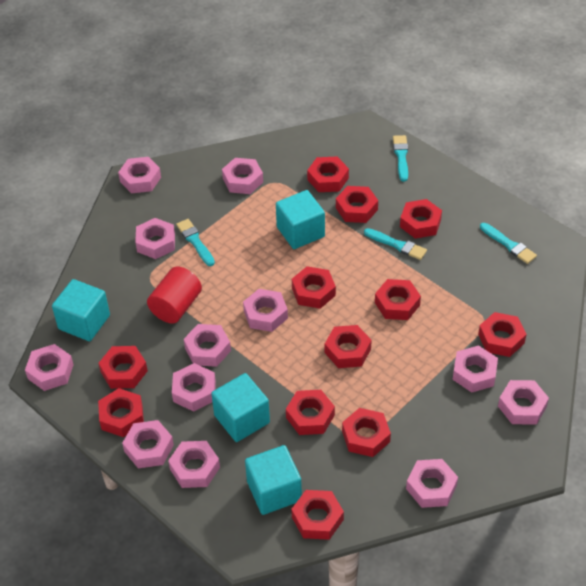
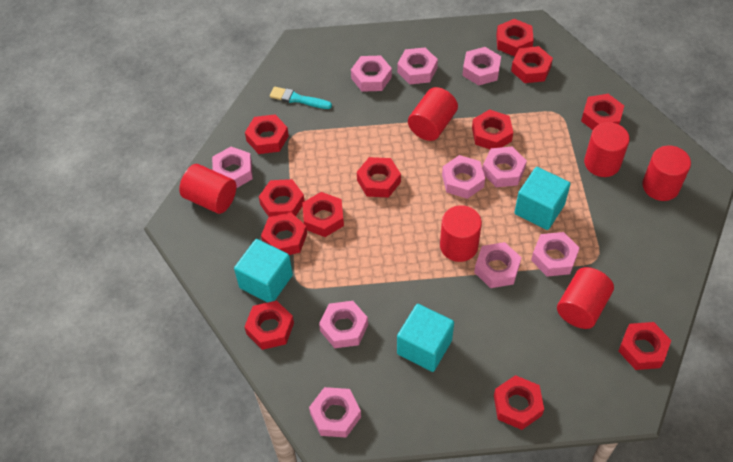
pink nut: [25,344,74,391] [118,157,161,193] [122,420,174,468] [135,218,175,259] [168,441,220,488] [172,363,216,412] [184,324,231,367] [222,158,263,194] [243,289,288,332] [406,459,458,508] [452,345,498,392] [498,380,549,425] = 12 -> [212,147,253,188] [309,387,361,438] [319,301,368,348] [351,56,392,92] [397,47,438,84] [442,155,485,199] [462,47,501,86] [474,242,522,288] [482,147,527,187] [531,232,579,277] = 10
red cylinder: [147,267,202,324] = 1 -> [179,164,236,214] [408,87,458,141] [440,205,482,262] [557,267,614,329] [584,122,630,177] [642,146,691,201] = 6
turquoise brush: [176,219,215,266] [364,228,427,260] [393,135,408,182] [480,223,537,264] = 4 -> [270,87,332,109] = 1
turquoise cube: [52,279,110,341] [211,373,270,442] [245,445,302,515] [276,190,325,249] = 4 -> [234,239,293,303] [397,304,454,372] [514,167,571,230] = 3

